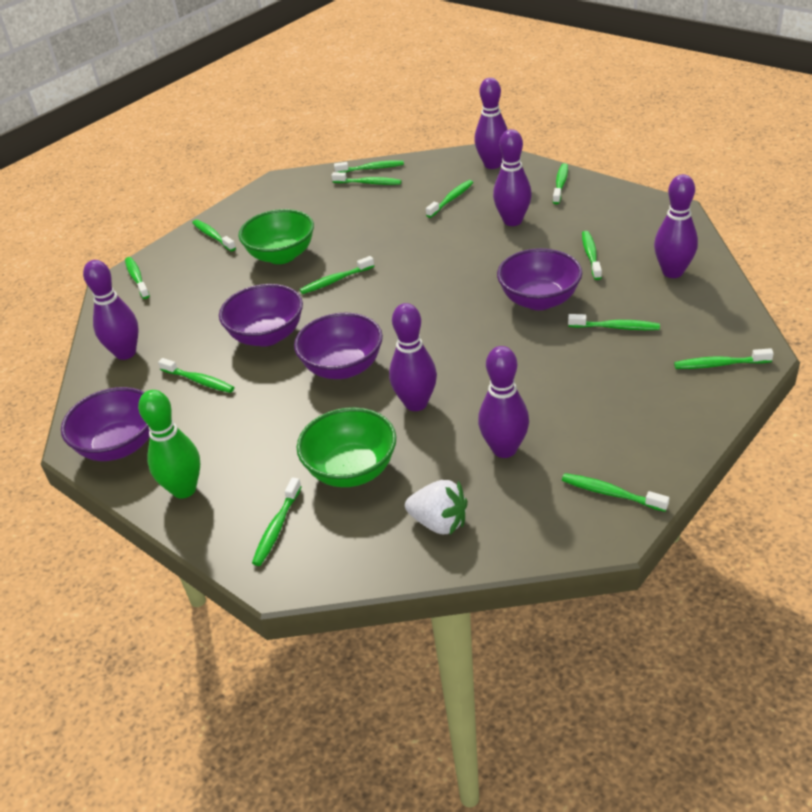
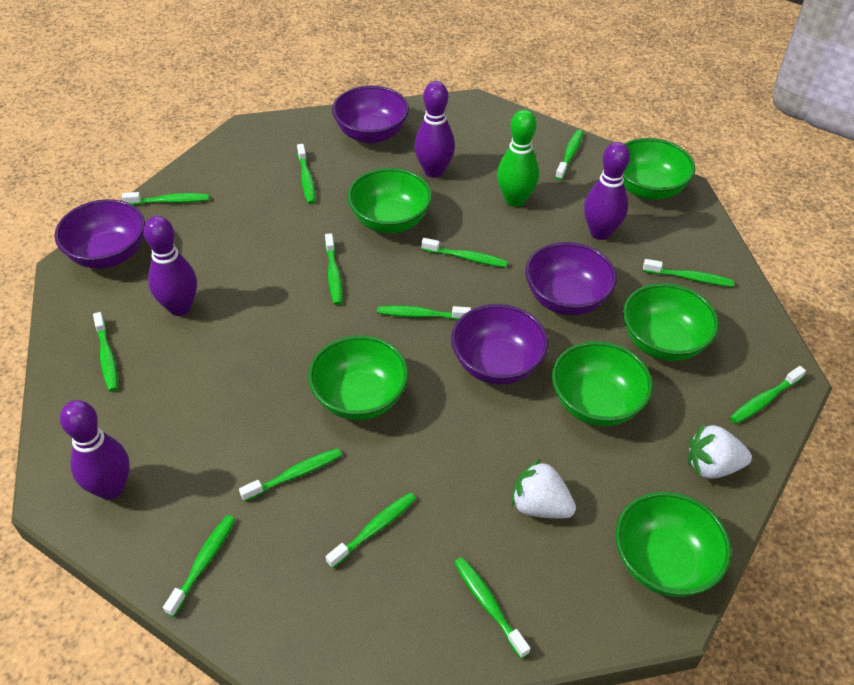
green bowl: [238,209,314,264] [297,407,396,487] = 2 -> [308,335,409,420] [347,168,432,233] [552,341,653,426] [615,491,731,597] [623,138,695,200] [623,283,719,361] = 6
purple bowling pin: [83,260,139,360] [389,303,437,411] [474,78,508,169] [478,346,529,458] [493,129,532,226] [654,174,698,278] = 6 -> [60,400,130,500] [143,216,197,316] [414,81,455,178] [584,142,630,240] = 4
white strawberry: [405,480,468,535] = 1 -> [511,459,576,519] [688,424,752,479] = 2

